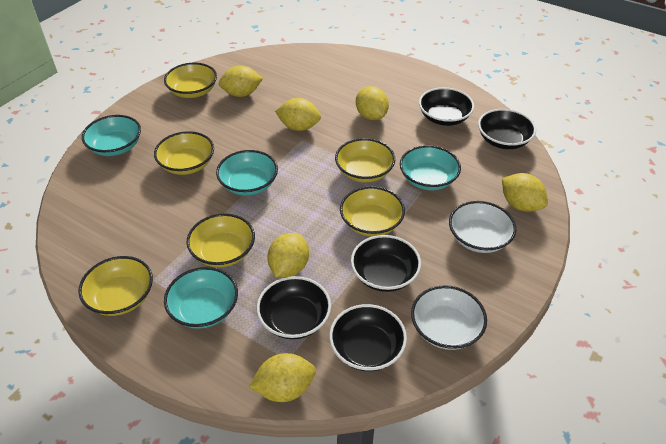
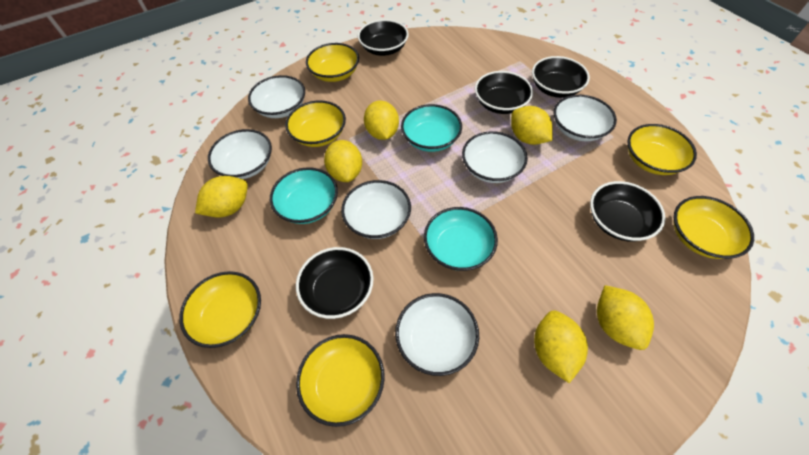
turquoise bowl: [82,115,141,156] [164,267,238,329] [216,150,278,196] [400,145,461,190] = 4 -> [270,167,338,224] [401,104,462,152] [424,207,498,271] = 3
white bowl: [411,285,487,350] [449,201,516,253] = 2 -> [208,129,272,179] [248,75,305,118] [341,180,411,239] [395,293,479,376] [462,131,528,183] [554,95,617,141] = 6

